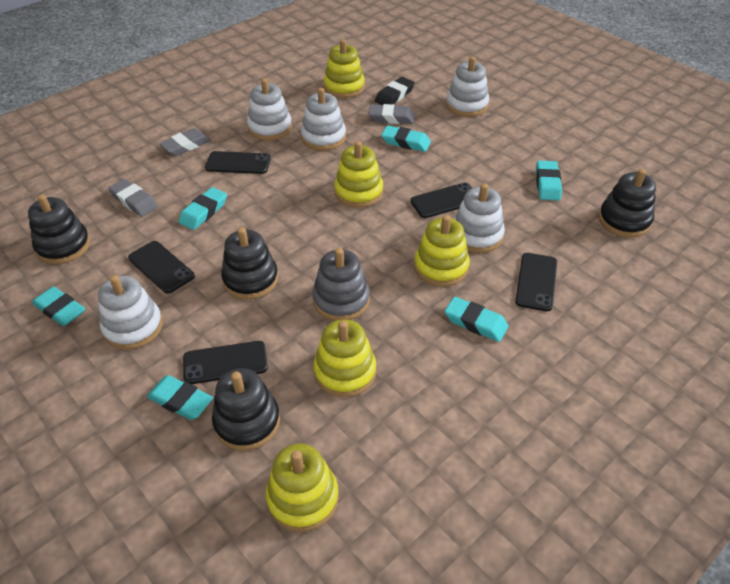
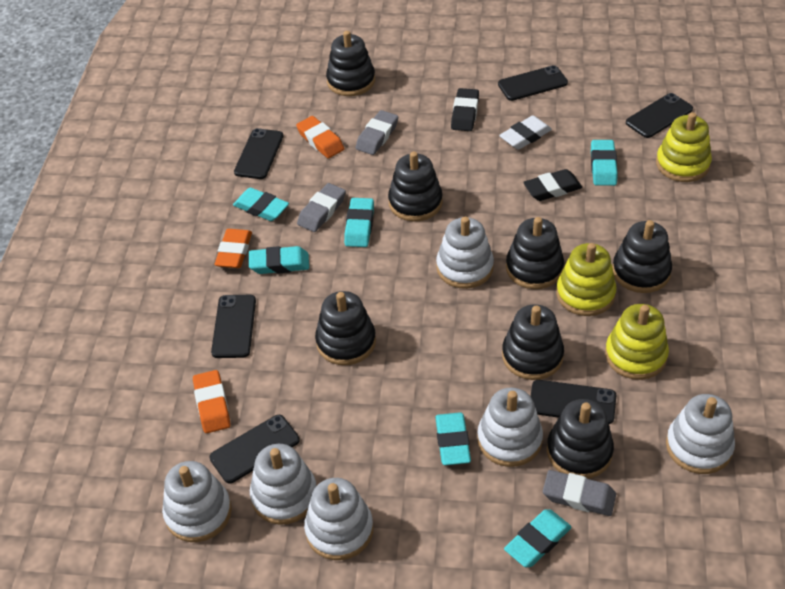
black eraser: [375,77,415,105] = 1 -> [451,88,479,131] [523,169,582,201] = 2
black phone: [128,241,195,294] [183,341,268,384] [205,151,271,174] [410,182,472,218] [515,253,557,312] = 5 -> [210,415,300,483] [211,295,256,358] [234,128,283,179] [498,65,568,101] [531,380,616,424] [626,93,693,138] = 6
black stacking toy: [28,194,90,264] [212,368,280,451] [221,227,278,300] [599,169,656,238] = 4 -> [315,291,376,365] [326,31,375,96] [388,152,443,221] [502,304,564,380] [506,217,564,289] [547,399,614,479] [612,220,672,293] = 7
grey stacking toy: [312,248,370,321] = 1 -> none = 0
orange eraser: none = 0 -> [193,370,231,433] [215,229,252,268] [296,116,344,158] = 3
white eraser: none = 0 -> [499,116,552,150] = 1
white stacking toy: [98,275,163,350] [247,78,292,140] [301,88,346,151] [446,56,489,117] [454,183,505,253] = 5 -> [162,461,232,542] [250,444,316,525] [304,478,373,560] [436,217,494,289] [477,387,543,467] [666,394,735,474] = 6
yellow stacking toy: [266,443,339,532] [313,319,376,397] [324,39,365,98] [334,141,383,208] [414,215,470,287] = 5 -> [556,243,616,316] [605,304,669,380] [656,112,712,182] = 3

